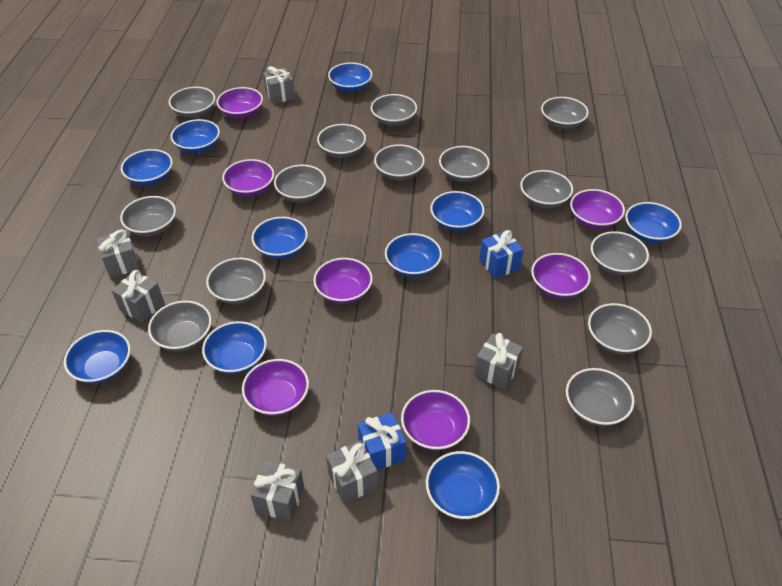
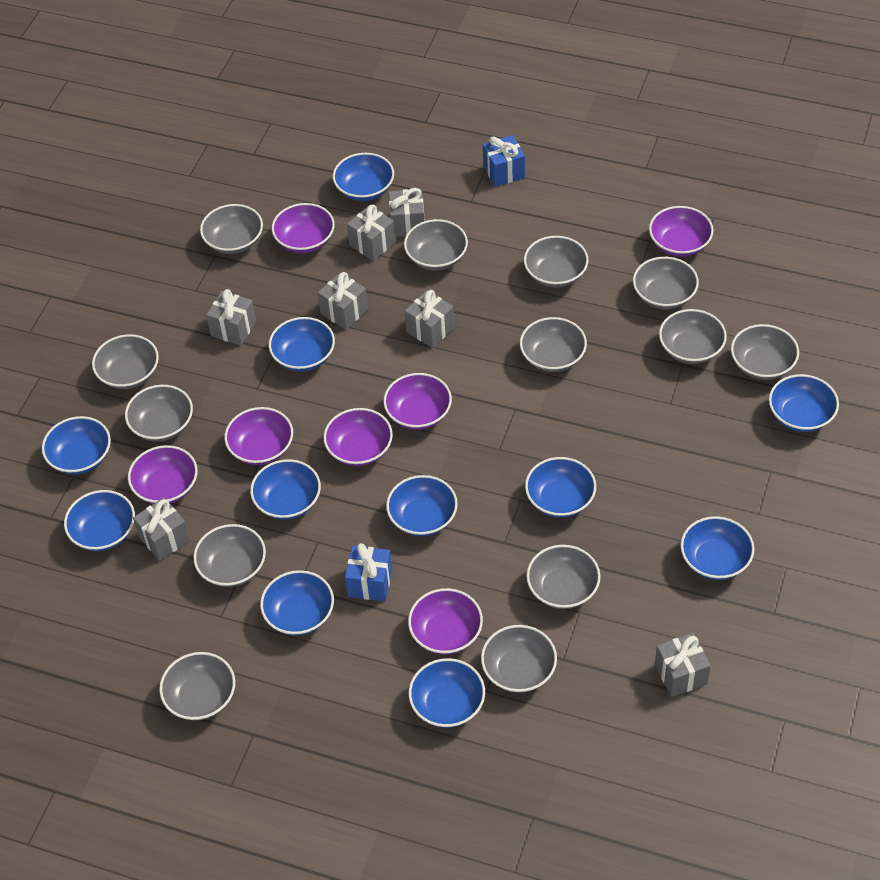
blue bowl: [64,330,130,384] [121,149,173,186] [171,119,220,153] [202,321,267,374] [252,217,308,259] [328,62,372,92] [385,233,442,277] [426,451,500,519] [430,191,484,231] [625,202,682,243] = 10 -> [42,416,111,474] [64,490,135,551] [250,459,321,520] [260,570,334,636] [269,317,335,372] [333,153,394,201] [386,475,458,536] [409,658,485,728] [525,457,596,518] [680,516,755,580] [769,374,839,432] = 11
grey bowl: [120,196,176,237] [148,301,211,351] [169,87,215,118] [206,258,266,304] [274,165,326,202] [317,124,366,158] [371,94,417,126] [374,144,425,181] [439,146,490,182] [520,170,573,208] [541,97,589,129] [566,368,635,426] [588,303,652,354] [591,231,649,275] = 14 -> [92,334,159,389] [125,385,193,442] [159,652,235,721] [193,524,266,587] [200,204,263,254] [404,219,468,270] [481,625,557,693] [520,317,587,372] [524,236,589,288] [526,545,600,609] [633,257,699,309] [659,309,727,364] [731,324,799,380] = 13
grey gift: [97,229,140,278] [112,270,164,323] [250,461,304,521] [263,66,295,104] [326,440,378,504] [474,333,523,390] = 6 -> [133,498,190,561] [206,289,256,346] [318,272,368,330] [347,205,396,261] [389,188,425,237] [405,290,454,348] [655,633,711,697] = 7

